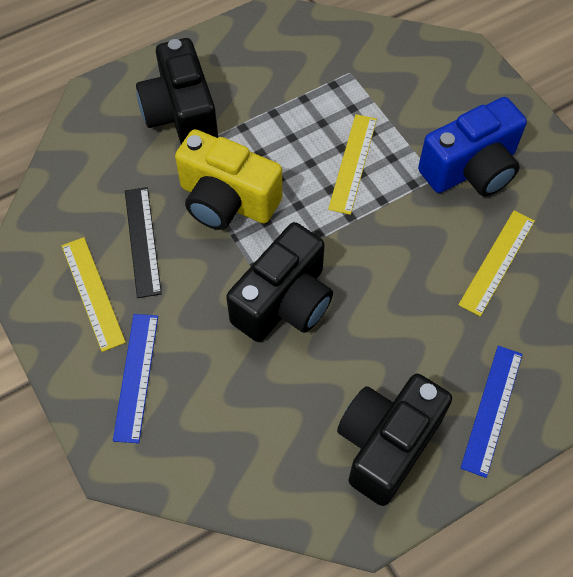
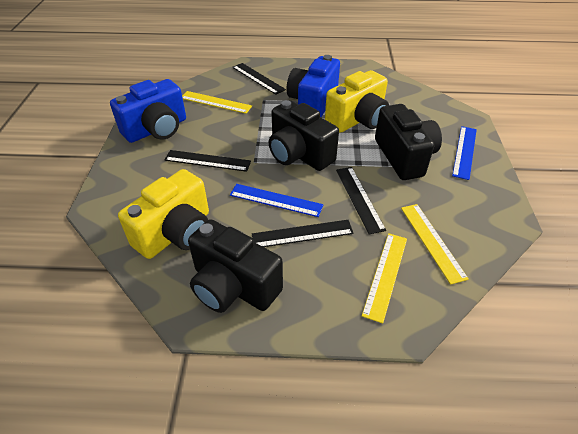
black ruler: [125,187,162,298] = 1 -> [165,150,251,172] [232,63,286,95] [252,220,354,247] [336,167,386,234] = 4
blue camera: [418,97,527,196] = 1 -> [110,79,186,143] [287,55,340,117] = 2
yellow camera: [175,129,282,230] = 1 -> [118,169,209,259] [325,70,389,133] = 2

